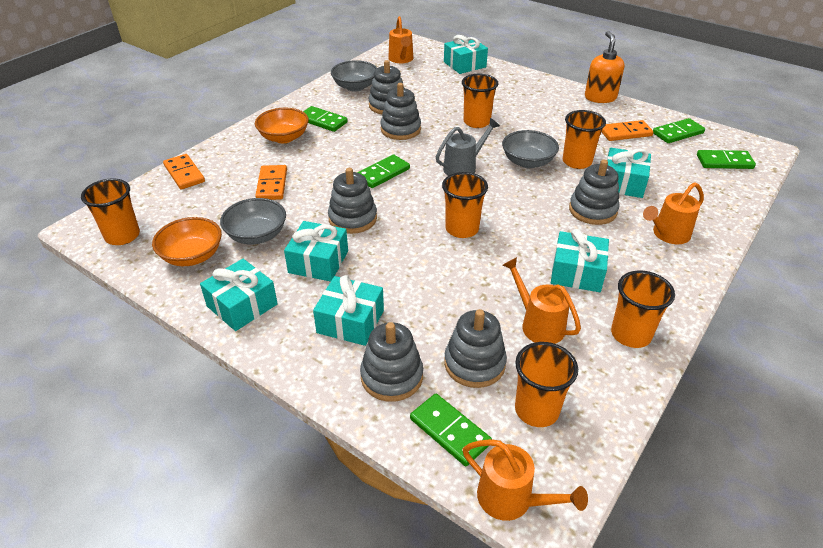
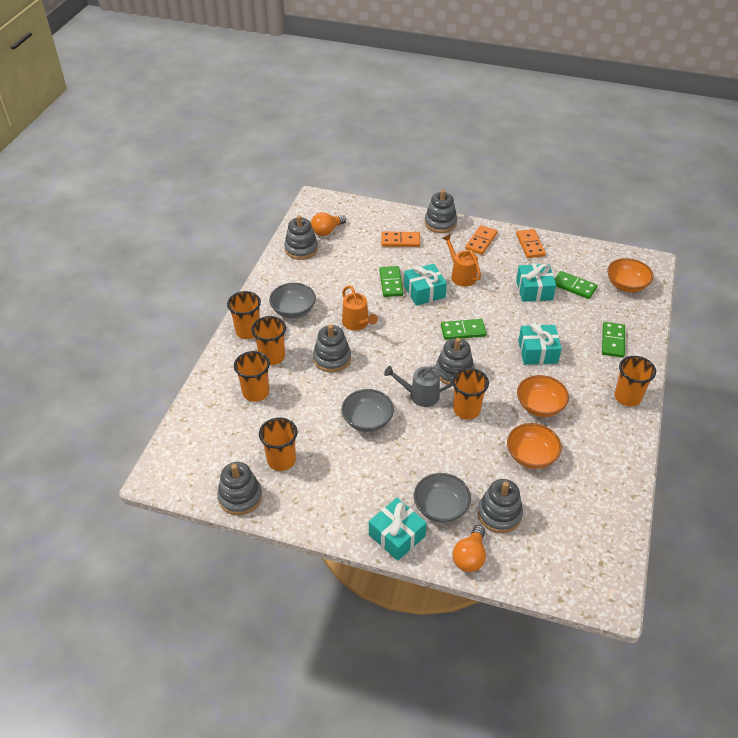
green domino: [303,106,348,132] [357,154,410,188] [410,394,492,466] [653,118,705,143] [697,150,756,169] = 5 -> [379,266,404,297] [441,319,487,340] [554,271,597,299] [602,322,625,358] = 4
orange bowl: [152,217,222,266] [255,108,309,143] = 2 -> [507,423,562,469] [517,375,569,417] [607,258,653,292] = 3
orange light bulb: none = 0 -> [311,212,346,236] [453,525,486,572] = 2
orange soap dispenser: [585,31,624,103] = 1 -> none = 0
orange watering can: [388,16,413,63] [463,439,588,521] [503,257,581,344] [643,182,704,244] = 4 -> [342,285,378,331] [442,234,481,287] = 2
turquoise gift: [200,259,278,331] [284,221,348,282] [313,275,384,346] [444,35,488,74] [551,229,609,292] [607,148,651,198] = 6 -> [369,498,427,561] [404,264,447,306] [516,264,556,302] [518,323,562,365] = 4

